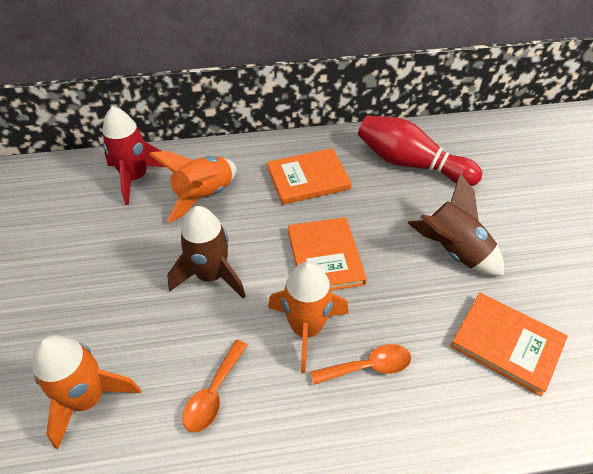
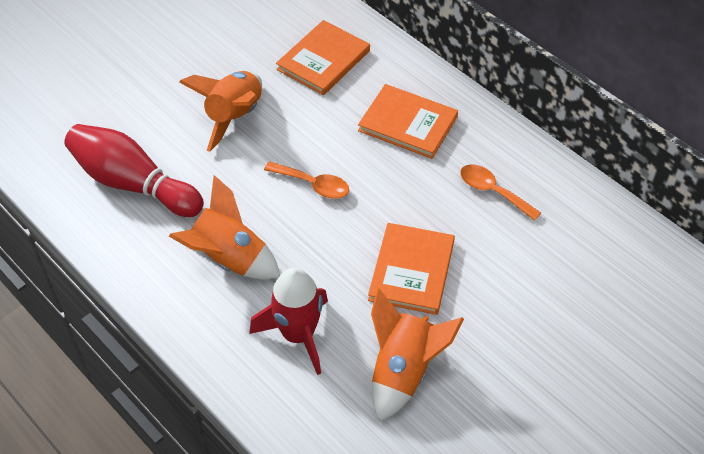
brown rocket: [167,206,246,299] [408,173,504,276] = 2 -> none = 0

